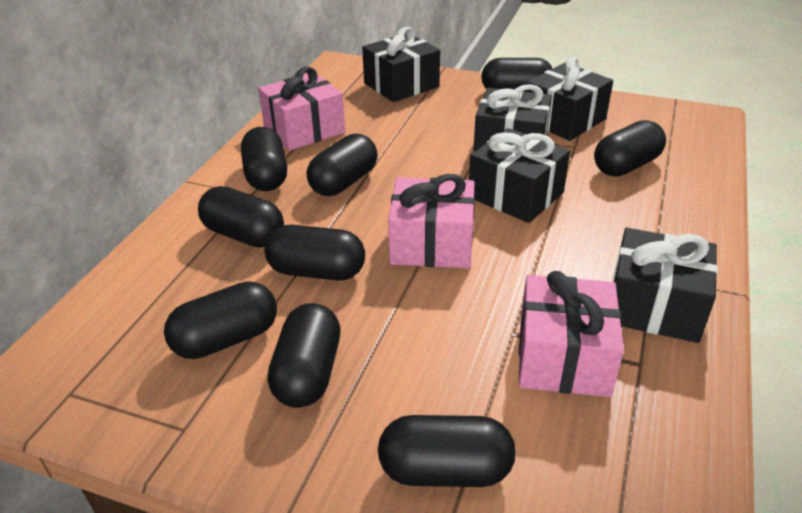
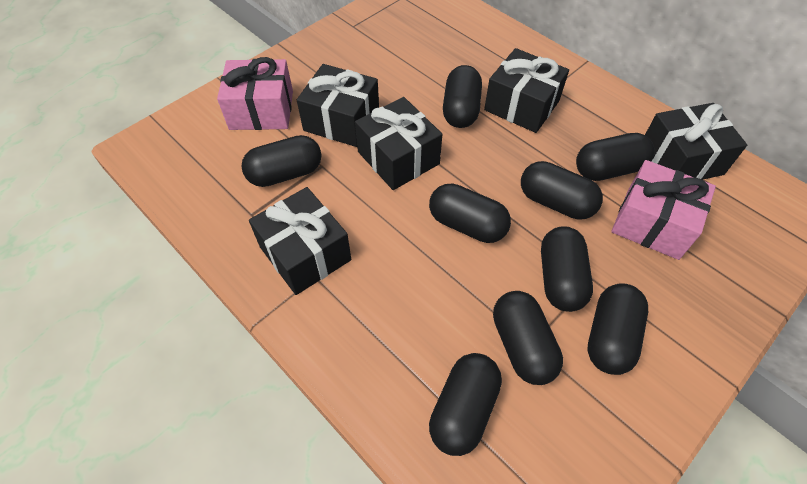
pink gift: [258,67,345,151] [388,174,475,269] [519,271,624,397] = 3 -> [217,57,293,130] [611,160,716,260] = 2

